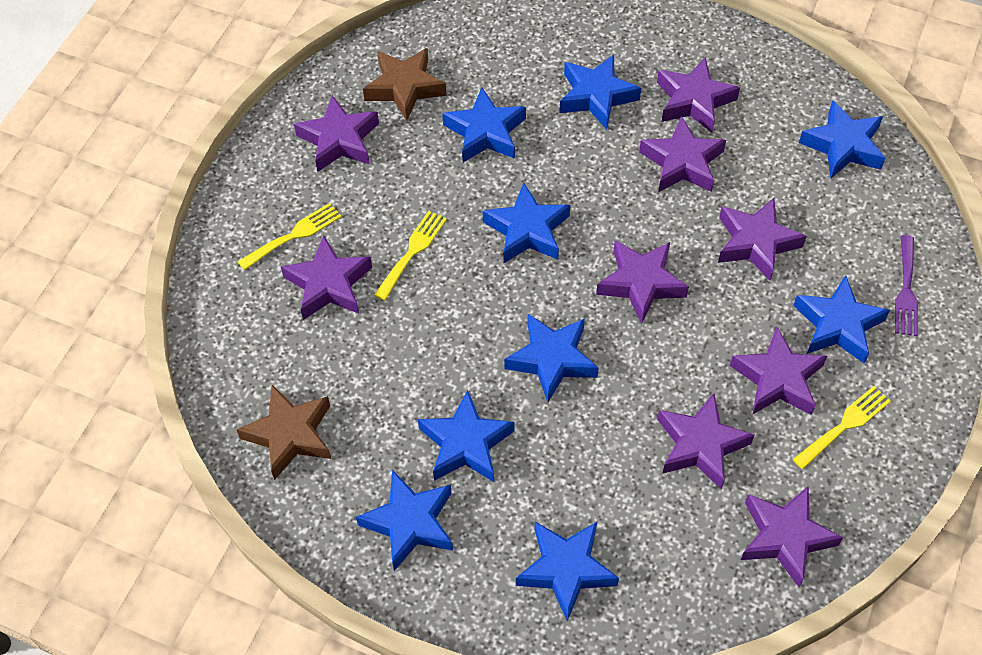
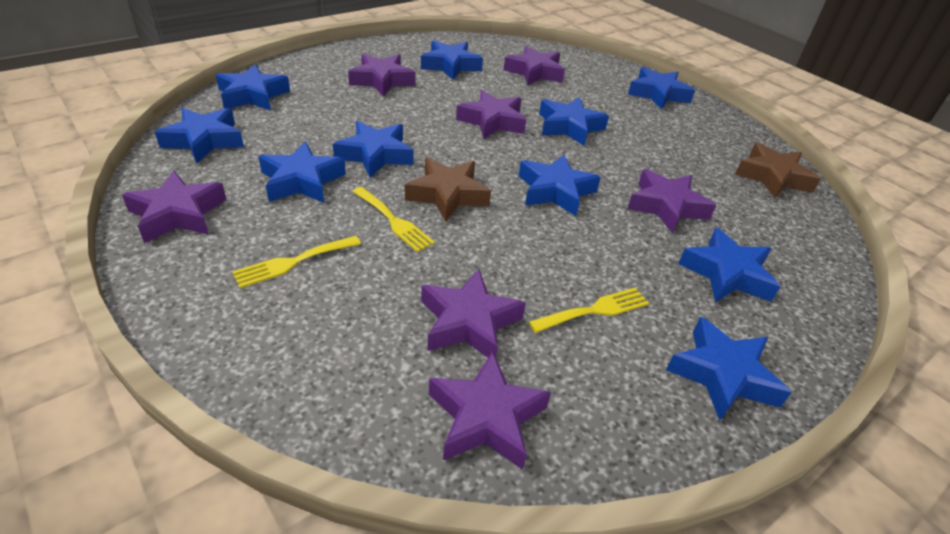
blue star: [356,470,453,571] [418,390,514,482] [442,87,526,162] [483,183,570,264] [504,314,599,403] [516,522,619,622] [559,55,641,129] [793,275,890,364] [799,100,885,178] = 9 -> [155,108,244,163] [216,64,290,111] [258,142,346,203] [333,121,414,178] [421,40,483,80] [519,155,601,216] [539,97,609,146] [628,67,695,109] [666,316,792,421] [678,228,780,303] = 10
purple fork: [895,235,918,336] = 1 -> none = 0
purple star: [281,235,372,320] [294,95,379,172] [596,240,689,324] [639,116,726,192] [657,57,740,133] [657,393,754,489] [718,198,807,281] [730,327,827,415] [741,486,843,587] = 9 -> [122,171,227,243] [348,54,415,96] [421,269,526,358] [429,351,551,470] [456,90,526,139] [504,46,565,85] [627,169,716,233] = 7

